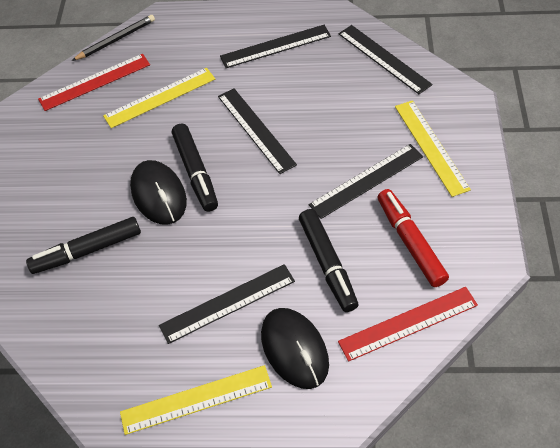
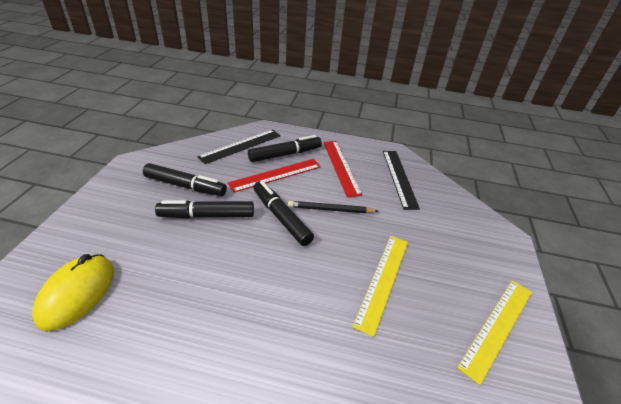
black marker: [26,217,141,274] [172,123,218,212] [299,209,358,312] = 3 -> [143,163,227,196] [155,200,254,219] [248,135,322,162] [253,181,314,246] = 4
black mouse: [130,160,187,225] [261,308,329,389] = 2 -> none = 0
black ruler: [159,264,295,344] [218,88,297,174] [220,25,331,68] [309,144,423,219] [338,25,433,94] = 5 -> [198,130,281,164] [383,151,420,210] = 2
red marker: [378,189,449,287] = 1 -> none = 0
yellow mouse: none = 0 -> [32,254,114,331] = 1
yellow ruler: [103,68,215,128] [120,365,272,435] [395,100,471,197] = 3 -> [353,236,408,337] [457,280,532,385] = 2

